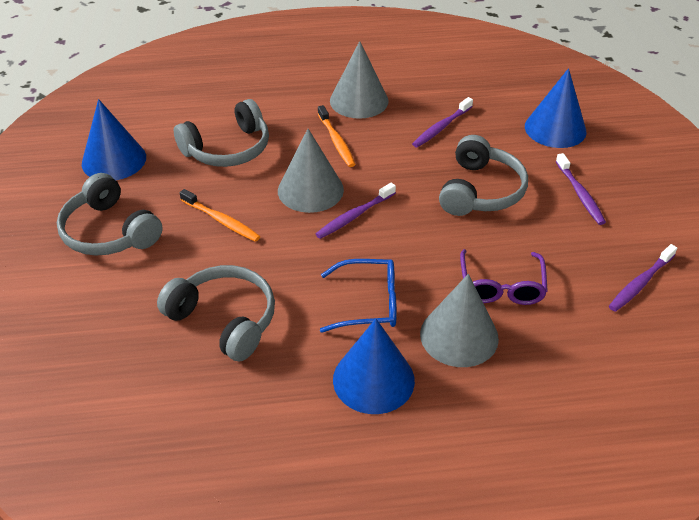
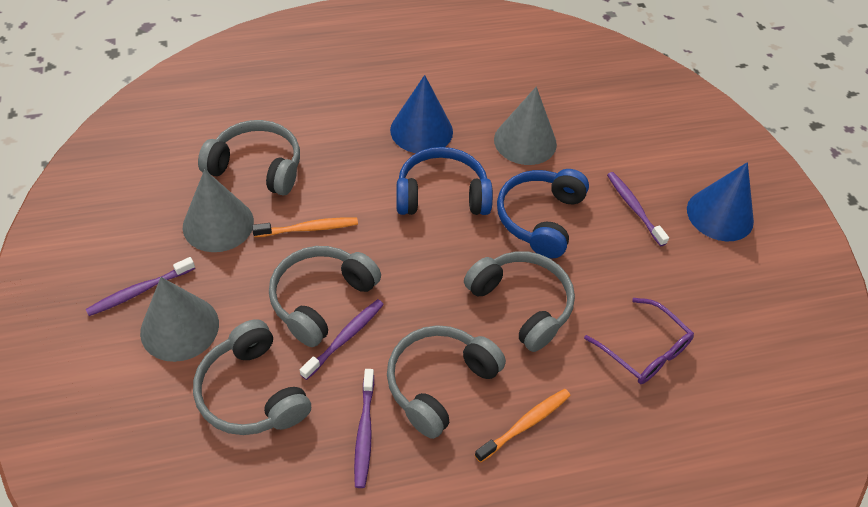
blue cone: [82,99,146,180] [333,319,415,414] [525,68,587,148] = 3 -> [390,75,453,153] [687,162,754,241] = 2
blue glasses: [320,259,397,333] = 1 -> none = 0
blue headphones: none = 0 -> [396,147,493,215] [497,169,589,258] = 2
grey headphones: [57,173,163,256] [157,265,275,362] [174,99,269,167] [439,135,528,216] = 4 -> [193,319,311,435] [198,120,300,195] [269,246,381,347] [387,325,506,439] [464,251,575,352] = 5

